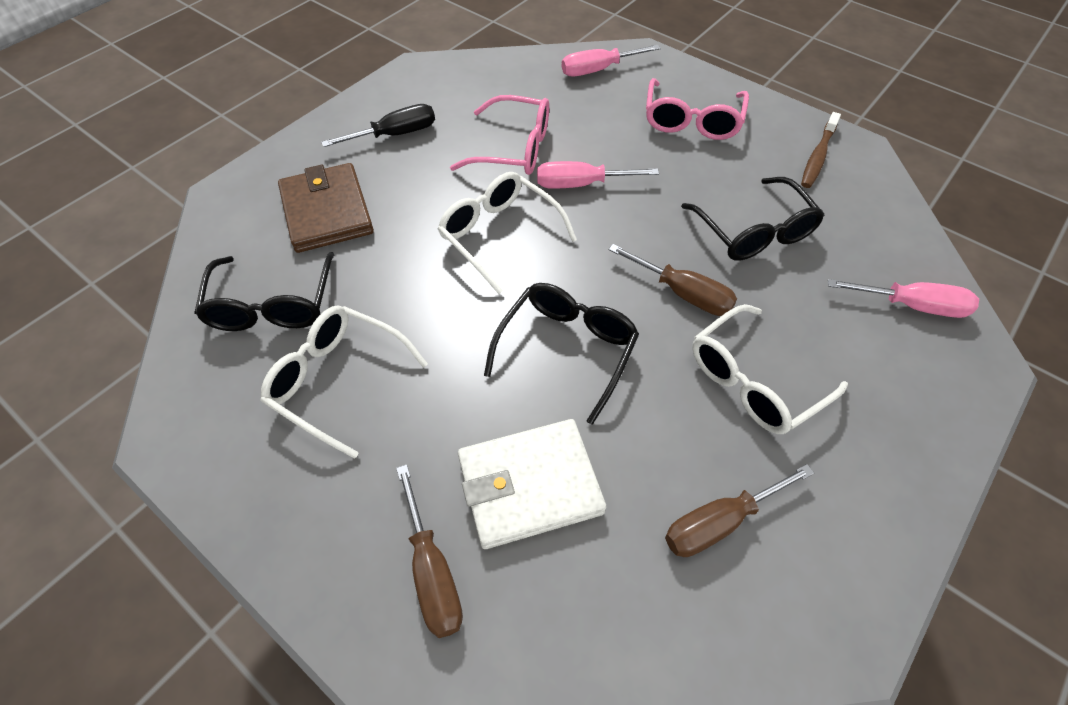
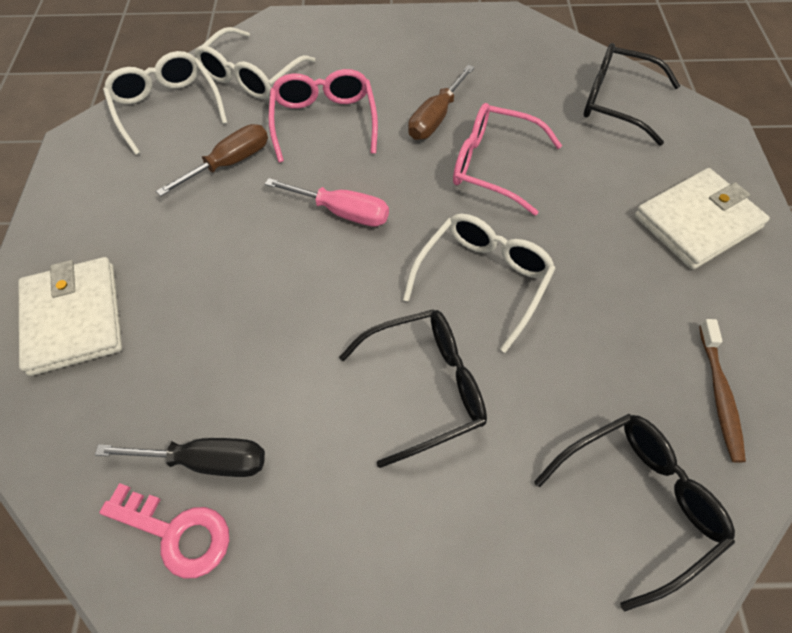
brown screwdriver: [396,464,463,638] [609,244,737,316] [665,464,814,557] = 3 -> [156,124,268,196] [408,65,475,140] = 2
brown wallet: [278,163,374,253] = 1 -> none = 0
pink key: none = 0 -> [99,483,229,579] = 1
pink screwdriver: [537,161,659,189] [562,45,661,76] [828,279,979,318] = 3 -> [265,178,389,227] = 1
white wallet: [458,419,606,549] = 1 -> [19,257,122,376] [635,168,770,270] = 2

